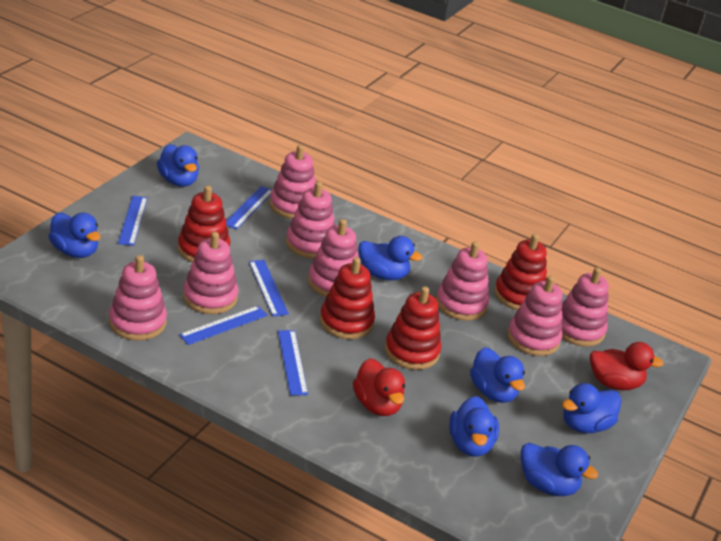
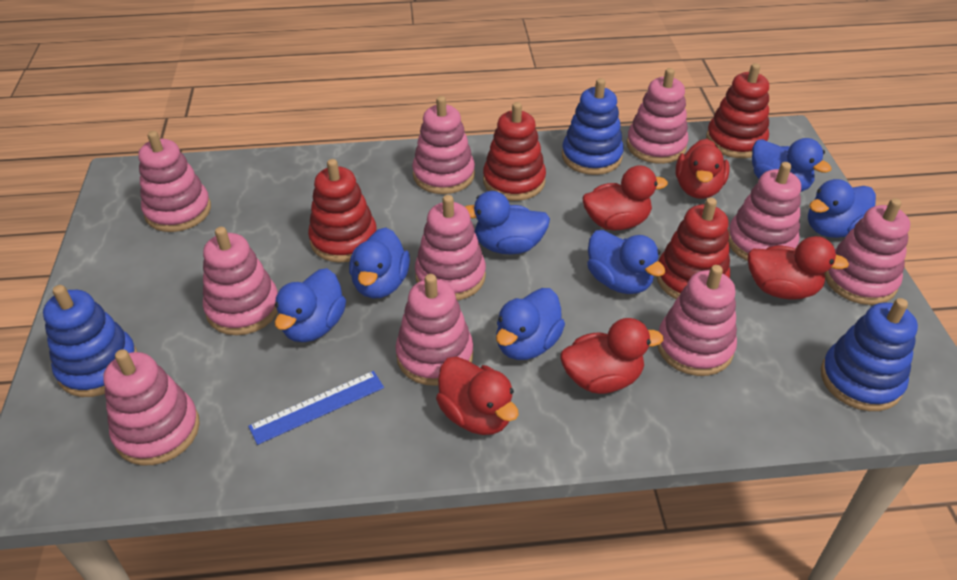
blue ruler: [118,196,148,246] [179,306,267,345] [226,186,272,229] [249,260,289,316] [278,330,308,396] = 5 -> [248,371,384,445] = 1
blue stacking toy: none = 0 -> [43,285,137,397] [562,78,624,175] [821,298,918,411] = 3
pink stacking toy: [109,255,167,341] [183,232,238,314] [270,145,316,219] [286,181,335,258] [308,219,358,297] [436,241,489,321] [507,276,562,356] [562,267,609,347] = 8 -> [103,349,200,465] [138,131,211,232] [203,227,278,335] [395,274,473,386] [412,96,475,194] [415,195,486,301] [626,68,688,164] [657,265,737,376] [728,162,801,261] [824,198,910,305] = 10
red duck: [353,358,405,416] [590,342,664,390] = 2 -> [436,356,519,435] [561,318,663,394] [582,165,668,230] [676,139,730,199] [748,236,849,300] = 5

